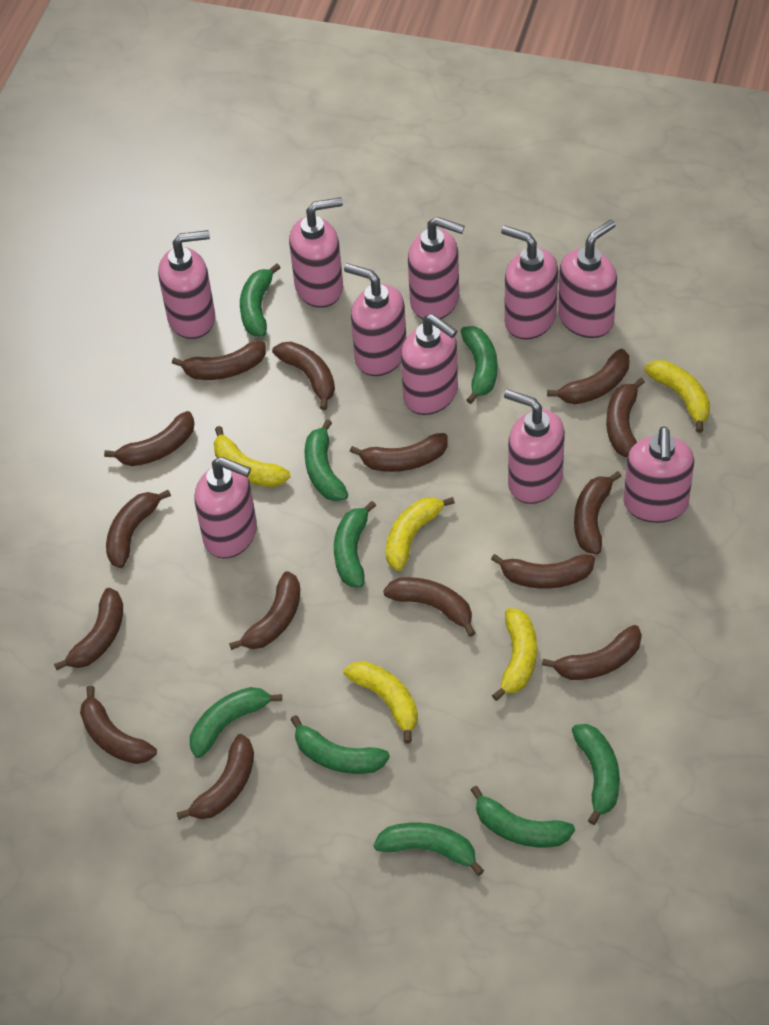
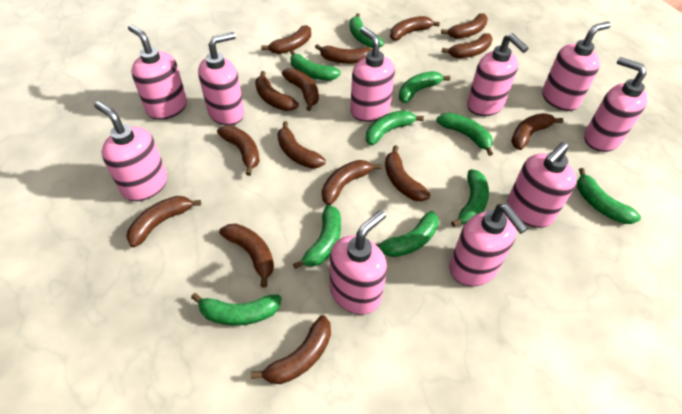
green banana: [190,687,282,758] [240,263,280,337] [290,715,390,774] [304,419,348,501] [334,501,376,588] [374,822,484,876] [461,326,497,404] [471,786,575,847] [572,724,620,825] = 9 -> [191,293,282,326] [290,50,341,81] [293,205,341,269] [350,13,384,48] [366,110,424,145] [376,211,439,257] [399,71,450,103] [436,113,493,156] [451,169,489,227] [577,168,641,224] = 10
yellow banana: [214,426,290,487] [344,661,418,744] [386,497,455,571] [492,608,537,701] [644,360,710,433] = 5 -> none = 0

